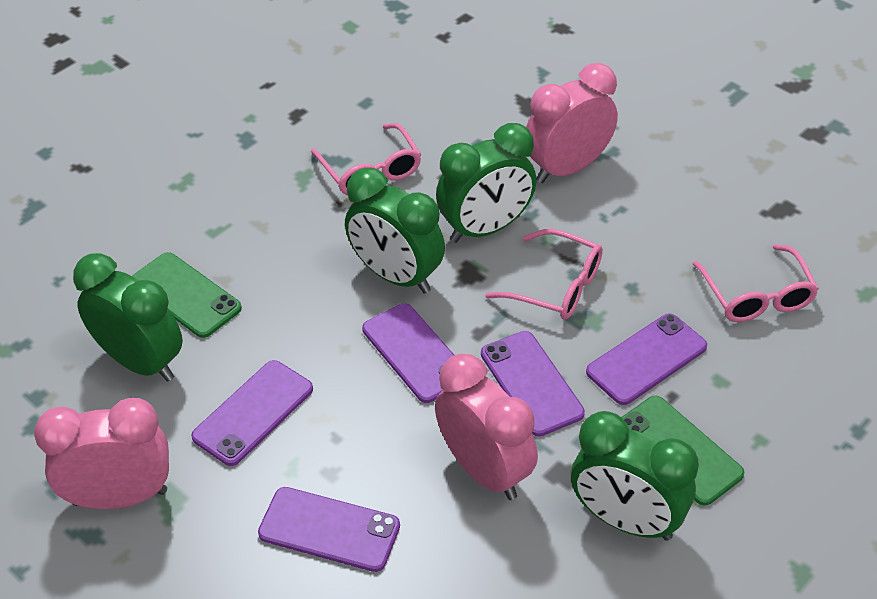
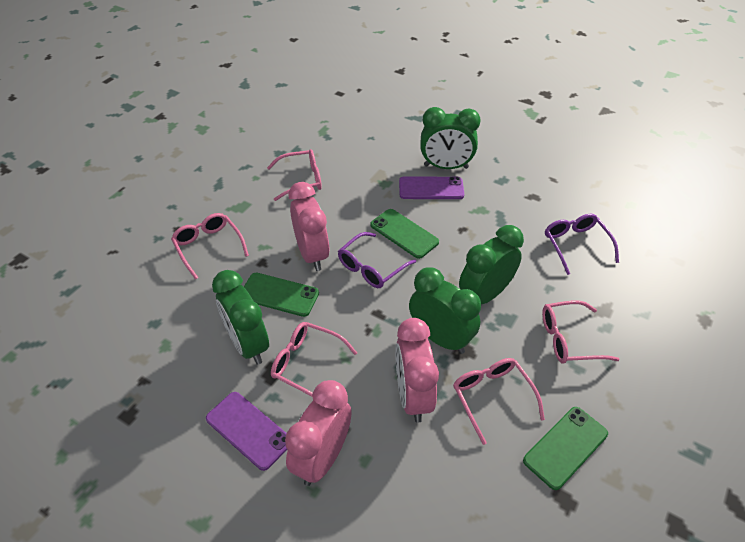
green phone: [132,252,242,338] [621,396,744,506] = 2 -> [244,273,319,317] [370,209,439,259] [523,407,608,490] = 3
pink glasses: [311,123,421,195] [485,229,603,320] [692,244,819,322] = 3 -> [171,213,249,280] [267,149,322,201] [271,322,357,397] [453,358,545,445] [542,300,620,364] = 5
purple glasses: none = 0 -> [338,232,416,288] [545,214,619,275] = 2
purple phone: [191,360,313,466] [258,487,400,572] [362,303,454,403] [481,331,585,437] [586,314,707,405] = 5 -> [206,392,287,471] [399,176,464,199] = 2

